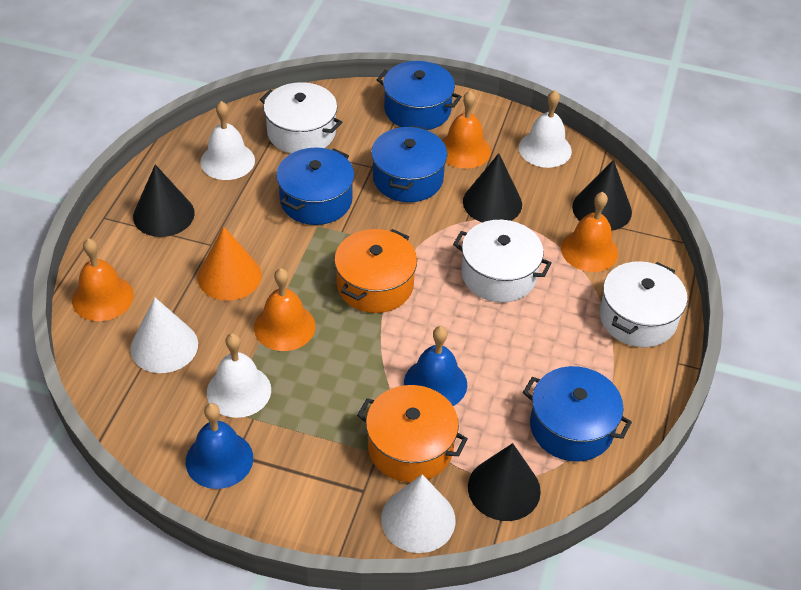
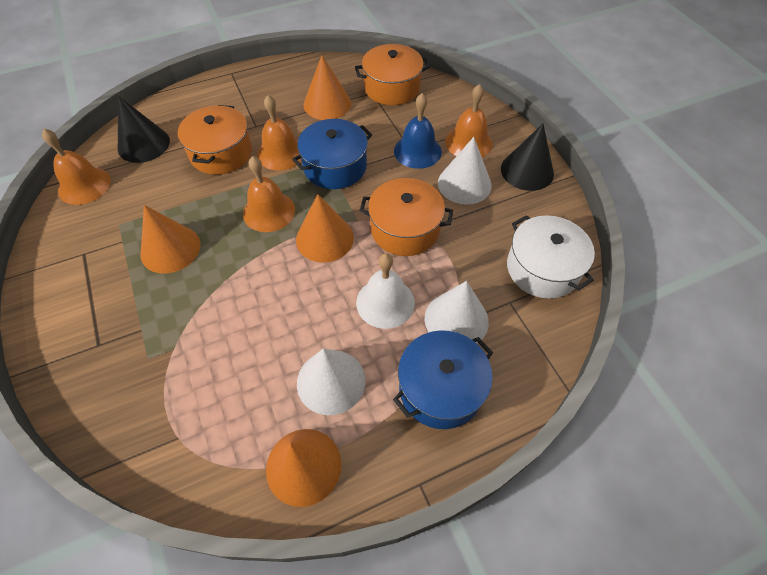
black cone: [133,164,195,237] [463,153,522,223] [468,443,541,521] [572,160,632,230] = 4 -> [118,96,170,163] [501,124,554,191] = 2
blue bell: [186,403,253,489] [404,326,467,406] = 2 -> [394,93,442,169] = 1
blue pot: [276,147,354,225] [371,126,447,202] [377,61,462,130] [523,366,632,462] = 4 -> [292,119,372,189] [393,330,493,429] = 2
orange cone: [198,226,261,301] = 1 -> [140,205,200,274] [266,429,341,507] [296,194,354,263] [304,55,351,120] = 4
orange pot: [334,229,417,313] [357,385,468,482] = 2 -> [178,105,252,175] [355,44,430,105] [359,178,453,256] = 3
white bell: [200,101,255,180] [207,333,271,418] [519,90,572,168] = 3 -> [356,253,415,329] = 1
white cone: [130,297,198,373] [381,475,455,553] = 2 -> [297,348,366,415] [425,281,489,344] [438,137,492,205] = 3
white pot: [260,82,342,154] [453,220,552,302] [600,261,687,347] = 3 -> [507,215,595,299] = 1

